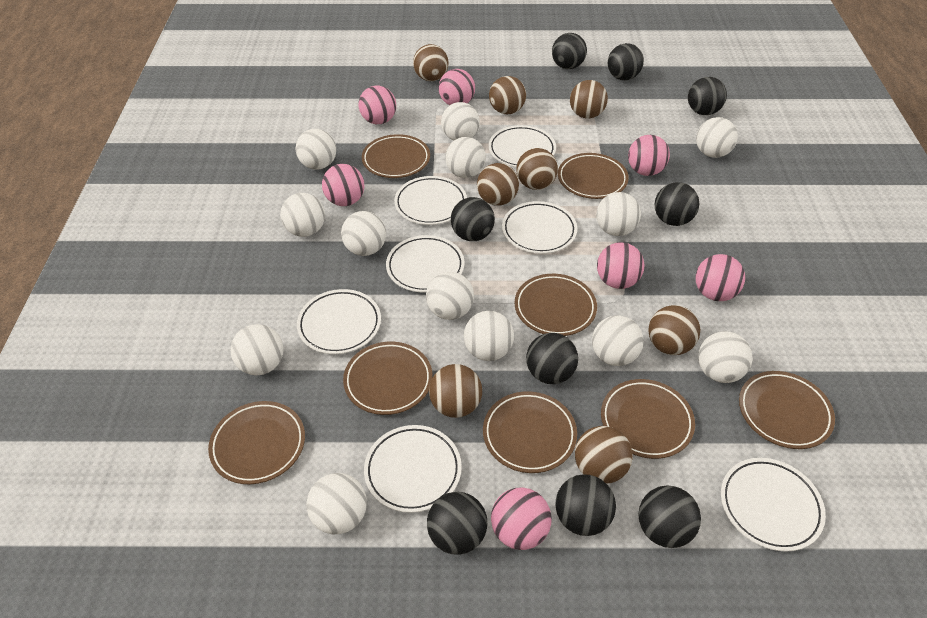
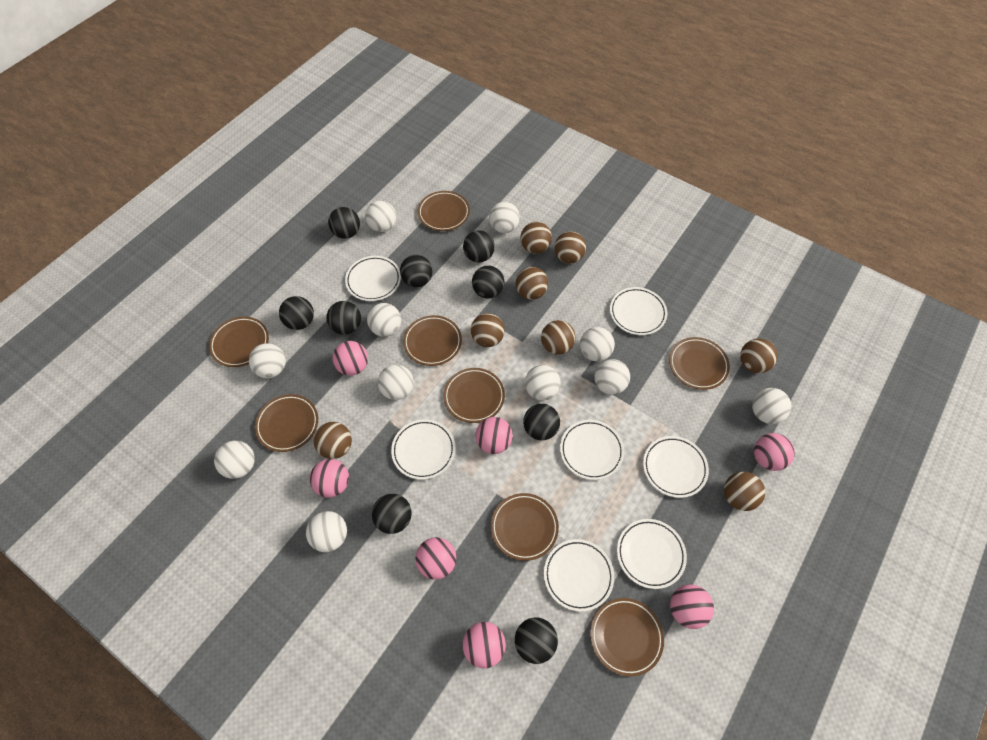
white ball: [230,324,283,375] [280,193,325,237] [295,129,336,170] [307,473,367,534] [341,211,386,256] [426,272,474,320] [441,102,480,140] [445,137,486,178] [464,311,514,361] [592,315,644,366] [596,192,641,236] [696,117,738,158] [698,331,753,383] = 13 -> [214,441,255,479] [249,343,286,378] [306,511,347,552] [365,201,396,232] [367,303,401,337] [378,364,414,400] [489,202,520,233] [525,365,561,400] [580,327,615,362] [594,359,630,395] [752,388,792,424] = 11

